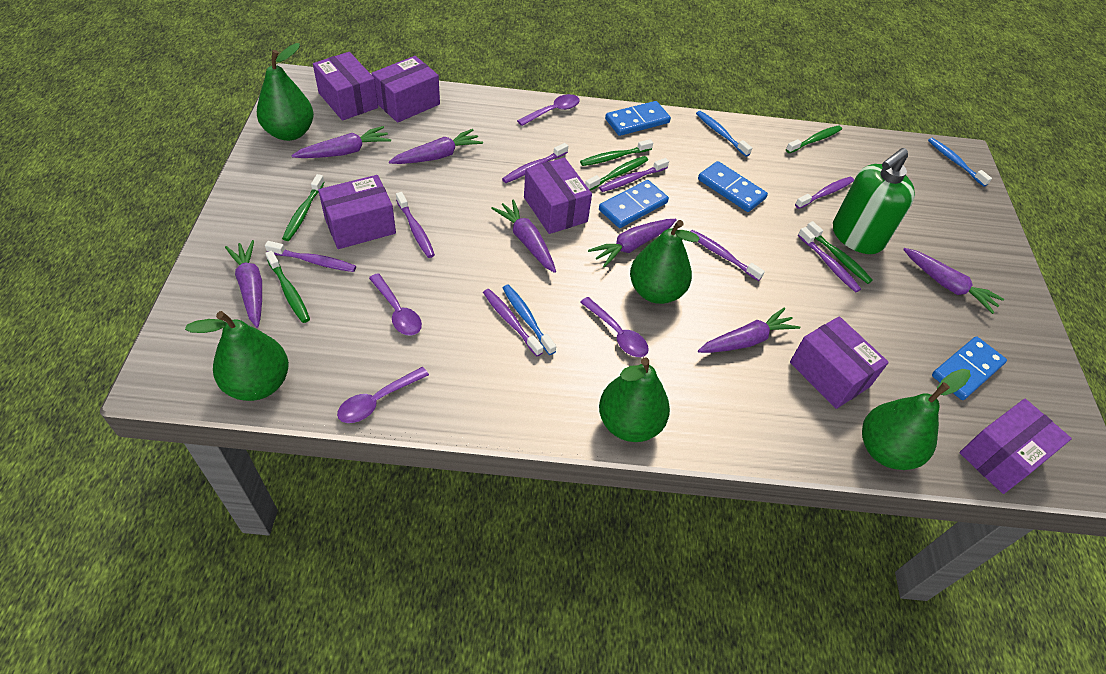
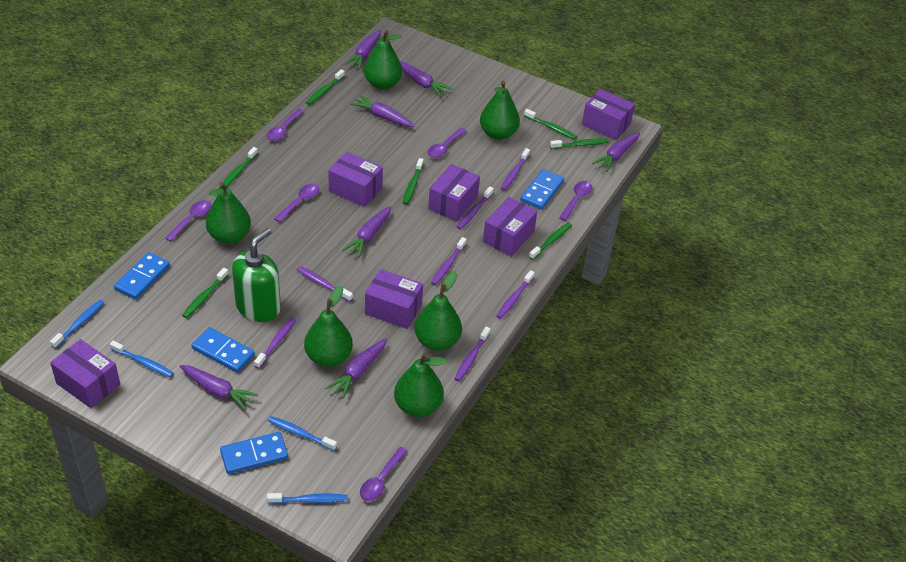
blue toothbrush: [503,284,556,355] [696,111,752,157] [928,138,992,187] = 3 -> [50,300,104,349] [110,341,174,378] [267,493,348,504] [268,416,337,451] = 4
green pear: [185,311,289,401] [257,43,314,141] [599,357,670,442] [630,220,700,304] [862,369,971,470] = 5 -> [206,182,251,244] [304,285,353,367] [364,30,402,89] [394,353,447,417] [415,271,462,351] [480,81,520,140] = 6
green toothbrush: [265,251,310,323] [282,174,325,241] [580,139,653,166] [585,156,648,190] [786,125,842,153] [806,221,873,284] = 6 -> [182,268,229,318] [219,147,258,189] [306,69,345,105] [403,158,424,205] [524,109,577,140] [529,223,572,260] [550,138,608,149] = 7
purple spoon: [337,367,429,423] [369,273,422,336] [517,94,580,126] [580,297,649,357] = 4 -> [165,200,212,242] [267,109,304,141] [274,184,320,222] [360,447,408,501] [428,128,467,158] [559,181,592,221] = 6
purple toothbrush: [265,241,356,272] [396,192,435,258] [483,289,543,356] [502,143,568,183] [599,158,669,192] [690,230,765,281] [795,177,854,209] [798,227,861,292] = 8 -> [254,317,297,369] [297,266,353,302] [431,237,467,285] [454,327,490,382] [457,187,494,229] [497,270,535,319] [501,148,530,191] = 7

